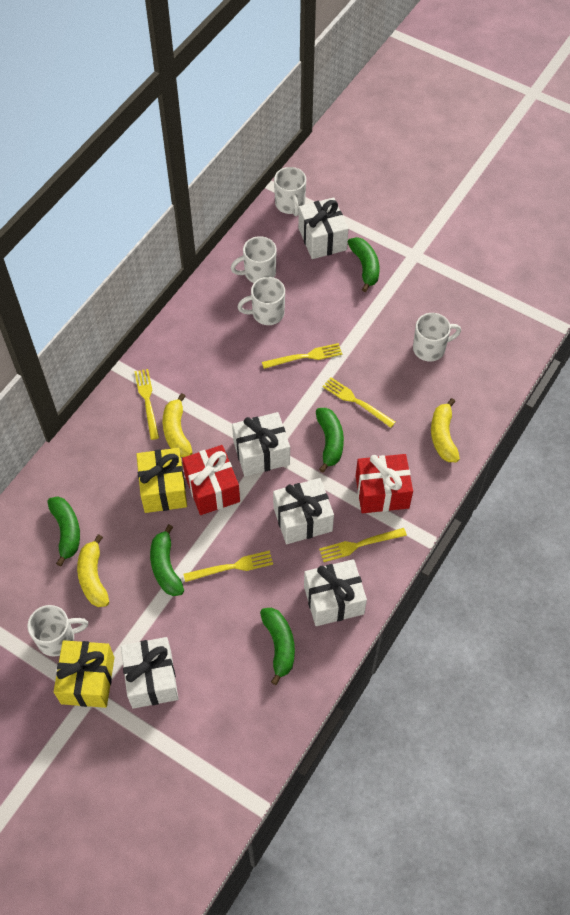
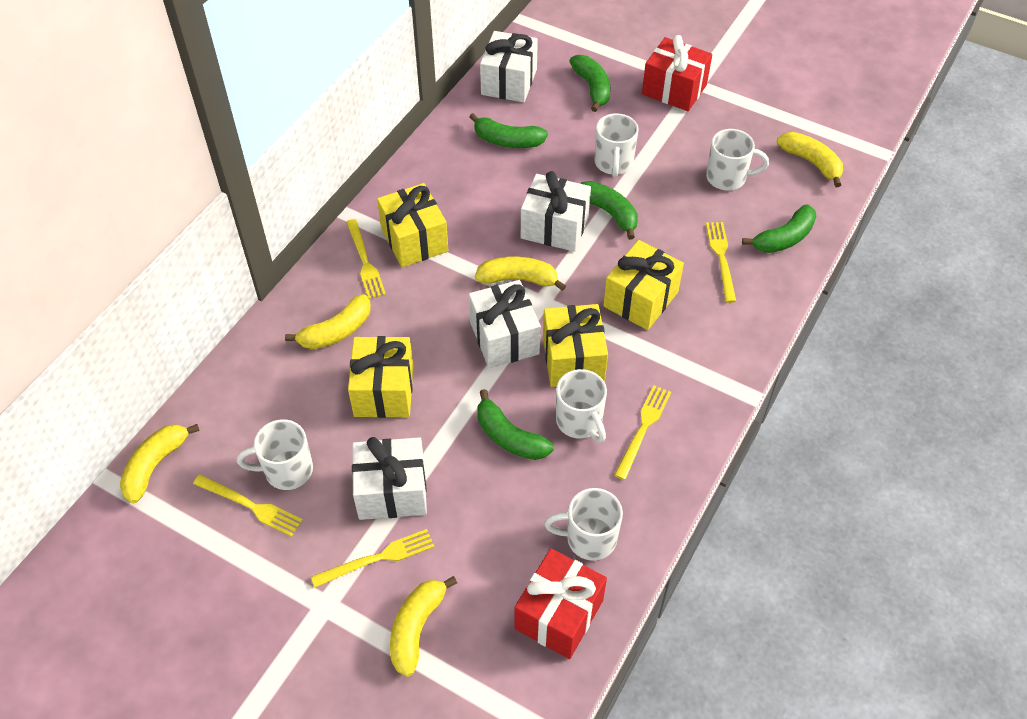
white gift: [121,637,178,709] [232,412,290,476] [273,478,334,544] [298,197,348,259] [304,559,367,626] = 5 -> [352,437,427,520] [469,280,541,368] [480,31,538,102] [521,171,591,252] = 4
yellow banana: [77,534,109,607] [163,393,193,457] [431,398,460,462] = 3 -> [120,424,200,503] [285,294,371,349] [390,576,457,677] [475,256,566,291] [777,132,843,187] = 5
yellow gift: [54,640,115,708] [136,448,187,513] = 2 -> [348,336,413,418] [377,183,449,267] [543,304,608,387] [603,240,684,330] = 4

